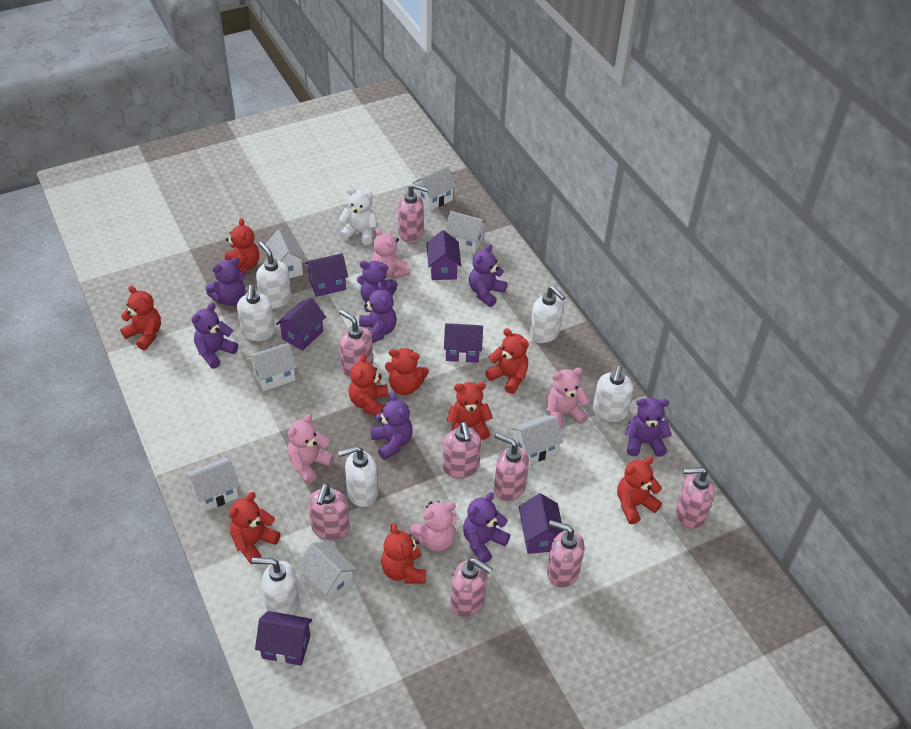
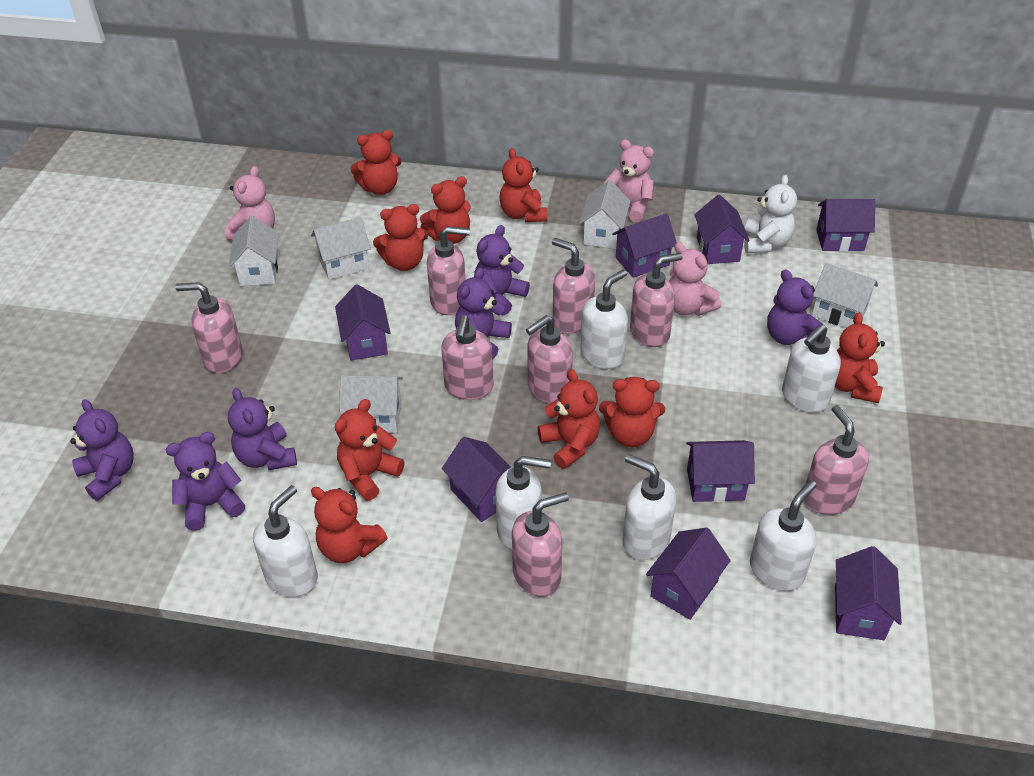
pink teddy bear: [287,414,334,483] [372,228,410,279] [409,501,457,552] [546,367,590,429] = 4 -> [225,166,275,241] [604,139,654,222] [669,242,721,316] = 3
purple house: [255,611,312,666] [276,297,326,351] [305,253,348,297] [427,230,461,280] [444,323,483,363] [519,493,563,554] = 6 -> [335,284,391,361] [442,437,511,522] [612,214,677,278] [646,527,731,620] [686,440,755,502] [694,195,750,264] [816,199,875,252] [835,546,902,640] = 8
purple teddy bear: [192,303,238,369] [206,257,245,306] [357,261,398,303] [359,282,397,343] [370,392,413,460] [463,492,510,563] [469,244,507,307] [625,398,672,457] = 8 -> [70,399,134,501] [165,432,245,531] [228,388,297,470] [455,267,512,359] [474,225,530,316] [767,269,823,345] = 6
white house: [186,458,240,512] [248,343,297,391] [265,230,306,278] [297,542,357,604] [412,166,457,211] [445,211,487,254] [510,415,563,465] = 7 -> [229,216,279,286] [311,217,371,280] [340,375,403,433] [579,180,630,249] [812,263,878,328] = 5

